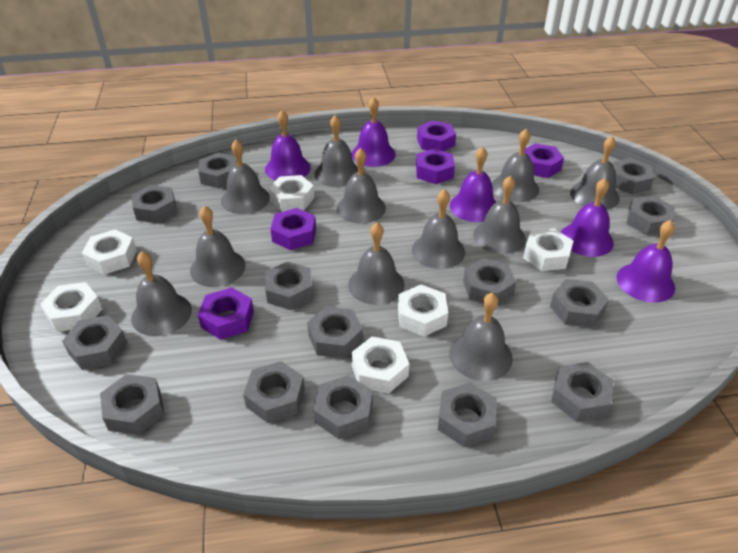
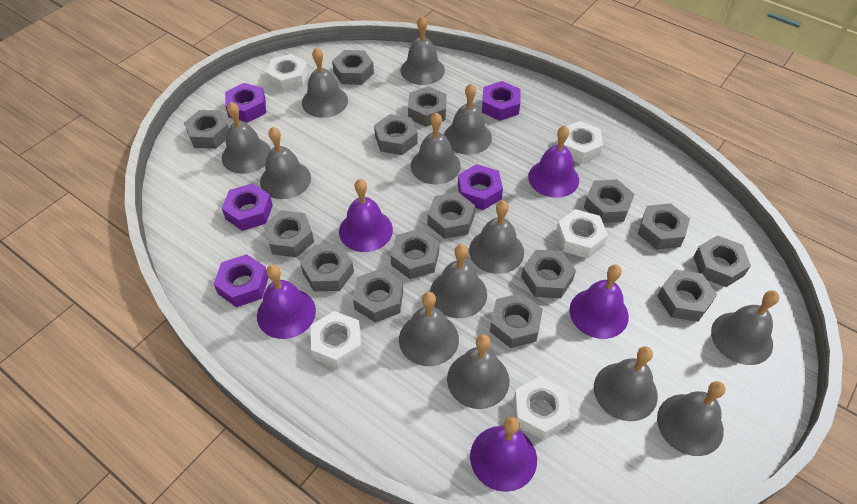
grey bell: [131,251,192,336] [190,206,246,287] [221,140,270,214] [315,115,358,187] [337,148,386,224] [348,222,405,305] [412,189,465,269] [449,292,513,381] [473,176,526,254] [492,129,539,202] [570,136,620,210] = 11 -> [222,102,271,174] [260,127,311,199] [302,47,348,118] [399,292,459,366] [400,16,445,85] [411,112,461,184] [430,244,487,318] [444,84,492,155] [447,334,510,409] [469,200,524,274] [594,346,658,421] [657,381,725,456] [711,290,779,365] = 13
grey nut: [62,315,127,370] [100,374,164,435] [132,185,177,224] [198,153,237,189] [243,361,305,423] [265,261,313,310] [307,307,363,359] [314,375,373,439] [438,383,497,447] [463,258,516,305] [550,279,609,328] [551,362,614,422] [612,158,654,195] [627,196,675,235] = 14 -> [184,110,229,149] [263,210,314,258] [300,244,354,291] [332,50,374,85] [353,268,403,323] [374,114,418,155] [390,229,439,279] [408,86,447,127] [427,192,475,239] [490,293,543,348] [521,250,576,298] [584,179,634,223] [638,203,690,250] [657,269,717,322] [694,235,751,287] = 15
white nut: [40,282,102,332] [82,229,137,275] [269,175,314,212] [351,337,409,394] [398,285,448,337] [523,229,573,271] = 6 -> [266,54,308,92] [311,311,362,369] [514,376,570,440] [556,209,608,259] [564,121,603,164] = 5

